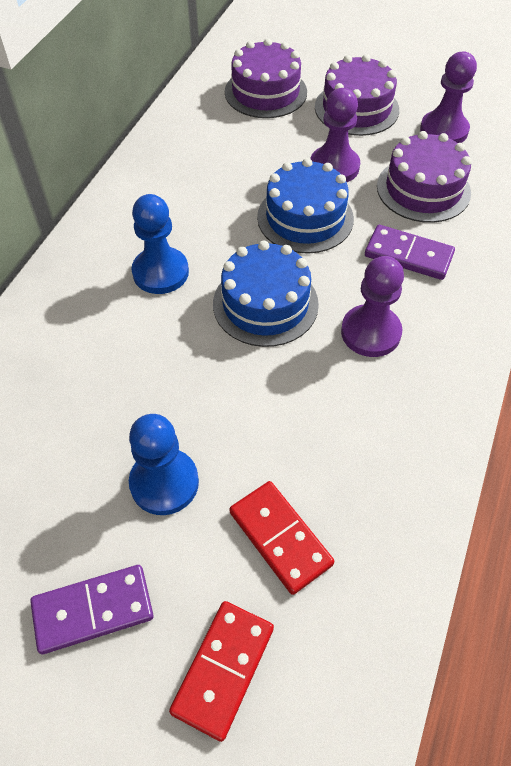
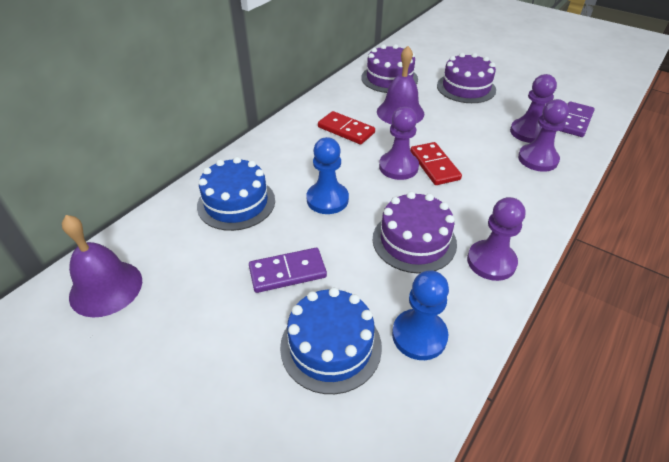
purple bell: none = 0 -> [62,215,142,318] [377,46,424,124] = 2
purple pawn: [310,88,360,182] [341,256,404,357] [420,51,477,143] = 3 -> [379,107,419,180] [467,197,525,281] [510,74,557,143] [518,99,569,172] = 4

